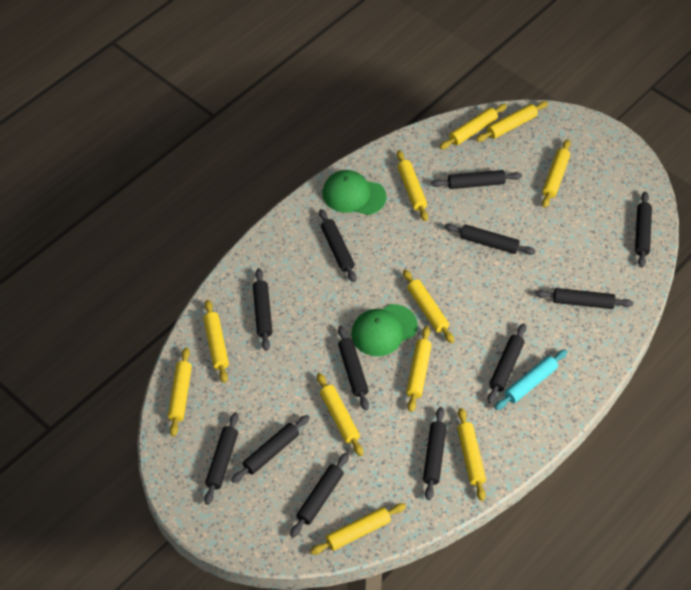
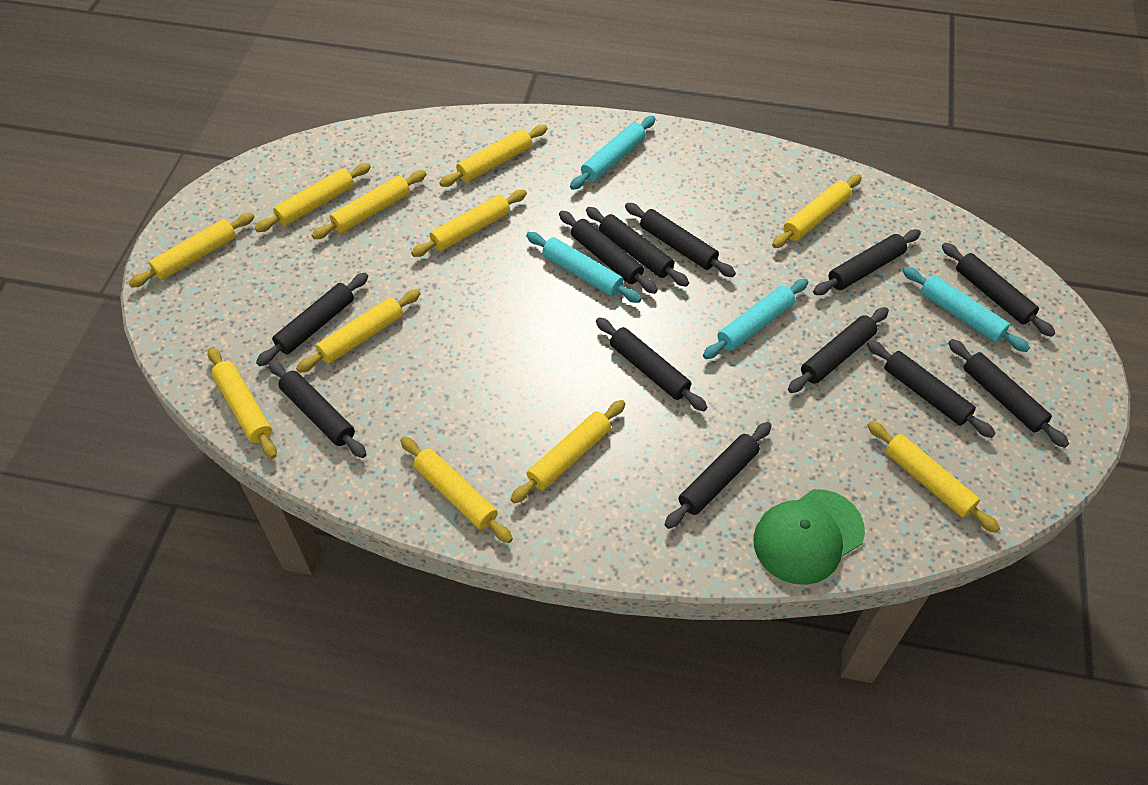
green cap: [322,170,387,215] [351,304,418,356] = 2 -> [753,489,865,585] = 1
turquoise rolling pin: [495,349,567,410] = 1 -> [526,232,642,303] [570,116,655,190] [703,279,808,359] [903,267,1030,352] = 4

